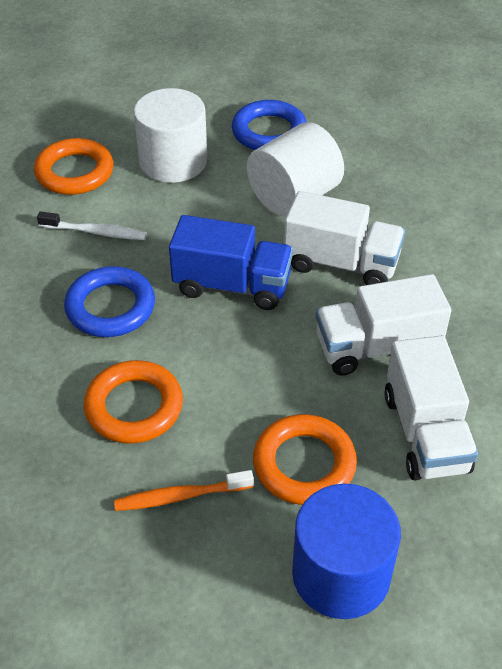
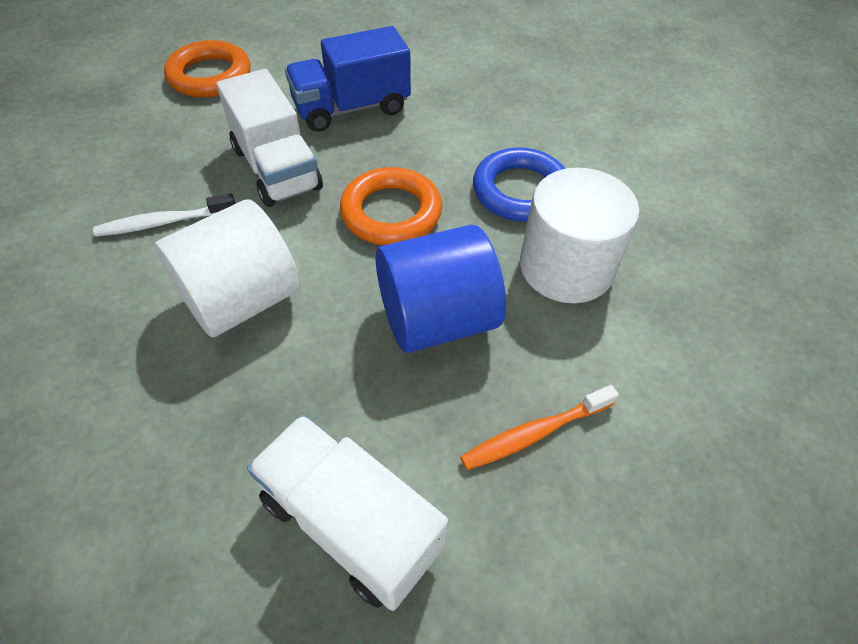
blue ring: [64,266,155,337] [232,100,306,150] = 2 -> [473,147,566,222] = 1
orange ring: [34,138,114,195] [84,360,183,444] [253,414,357,505] = 3 -> [164,40,251,98] [340,167,442,245] = 2
white truck: [284,191,405,285] [316,274,451,376] [385,336,478,480] = 3 -> [217,69,323,207] [247,414,448,611] = 2

